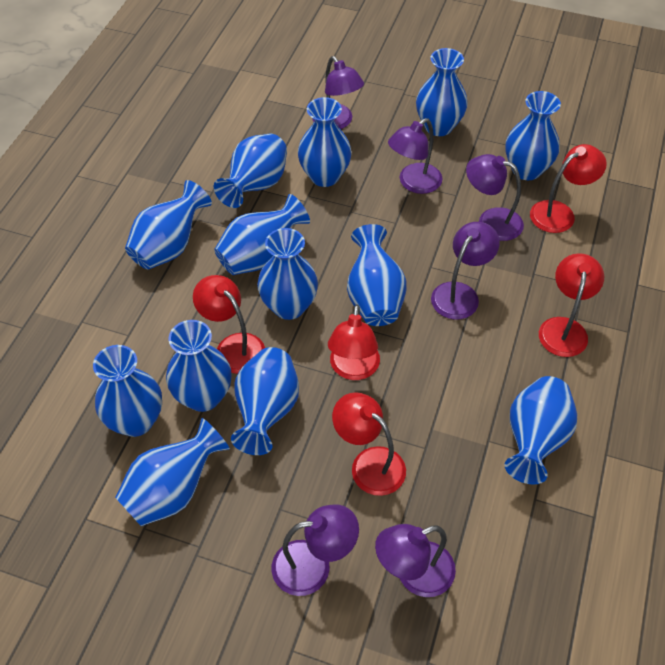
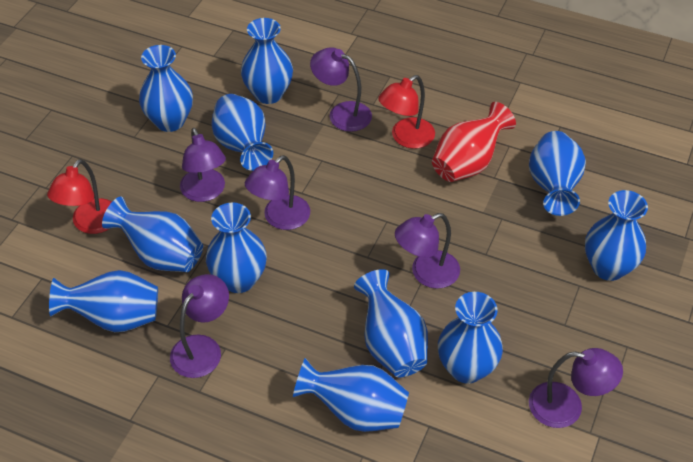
blue vase: [93,345,162,437] [115,418,230,526] [125,180,212,270] [166,320,232,412] [214,133,287,208] [214,194,310,275] [231,347,299,455] [257,228,318,320] [298,97,352,187] [347,224,407,326] [416,48,468,136] [505,91,561,180] [505,376,577,485] = 13 -> [49,270,158,332] [102,196,203,272] [139,45,193,132] [206,202,267,293] [211,94,273,171] [241,18,293,104] [293,358,409,432] [354,269,428,377] [438,292,503,384] [529,131,586,216] [585,190,648,281] = 11
red lamp: [193,275,265,374] [328,304,380,380] [332,392,406,496] [530,144,607,233] [539,253,604,357] = 5 -> [47,159,112,234] [378,75,435,149] = 2
red vase: none = 0 -> [432,102,516,182] = 1

